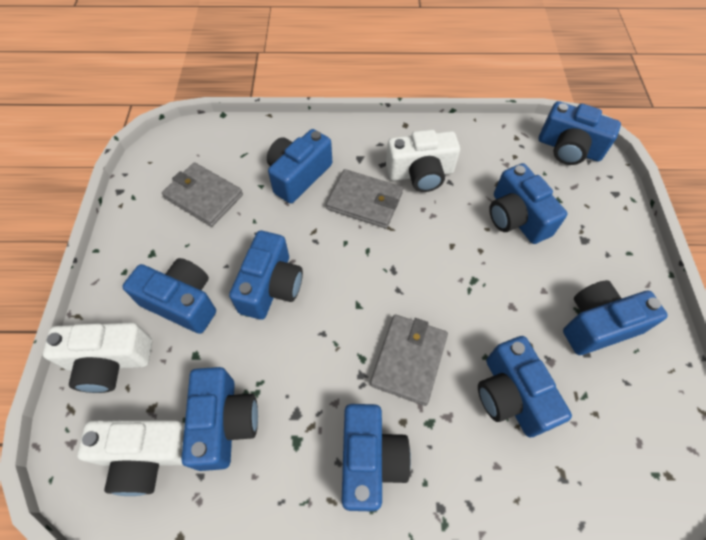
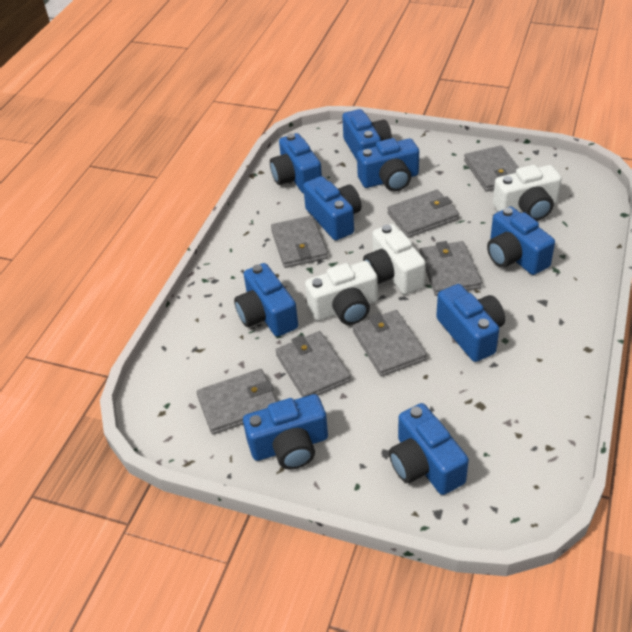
grey wallet: [162,162,243,227] [326,169,403,229] [370,314,448,406] = 3 -> [196,369,277,435] [271,216,328,268] [276,331,351,397] [353,310,427,377] [387,190,459,238] [419,241,482,296] [464,145,519,192] = 7

